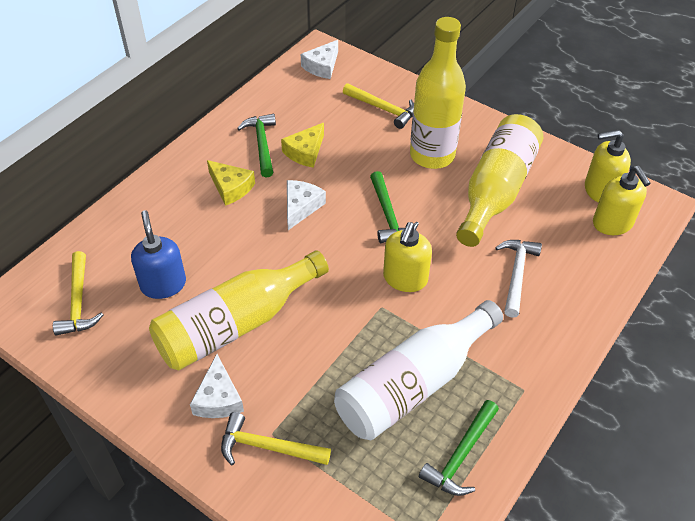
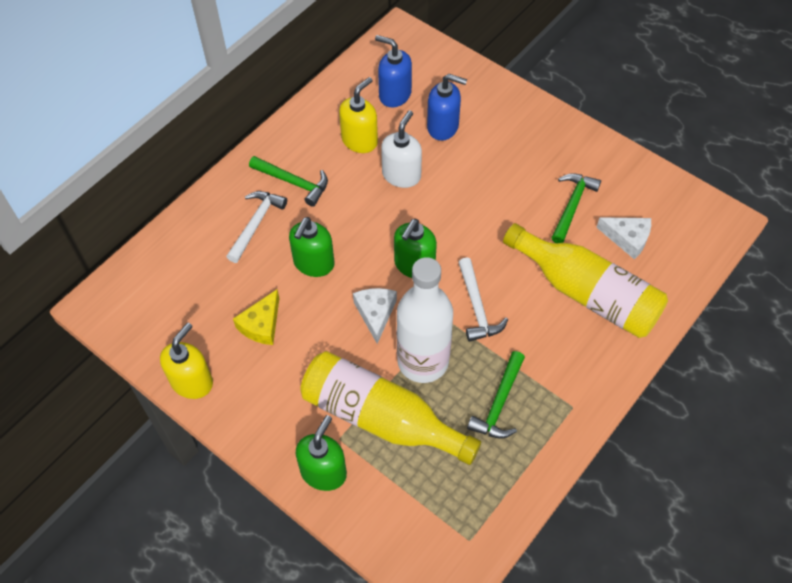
blue soap dispenser: [131,210,186,299] = 1 -> [375,35,412,107] [427,74,467,141] = 2
green soap dispenser: none = 0 -> [289,217,334,277] [296,415,347,491] [394,219,437,278] = 3
white cheese: [190,354,244,418] [287,180,326,230] [301,40,338,79] = 3 -> [353,288,397,344] [596,217,651,260] = 2
white hammer: [495,240,542,318] = 1 -> [226,191,287,263] [458,258,508,342] = 2
white soap dispenser: none = 0 -> [381,110,422,188] = 1
yellow bottle: [149,251,329,370] [410,17,466,169] [456,114,543,247] = 3 -> [300,351,481,465] [503,223,668,338] = 2
yellow cheese: [207,160,255,206] [281,123,324,168] = 2 -> [233,289,279,345] = 1
yellow hammer: [53,251,103,335] [221,412,331,465] [343,83,414,129] = 3 -> none = 0
yellow soap dispenser: [383,222,432,292] [585,130,631,203] [593,166,650,235] = 3 -> [160,323,213,399] [339,77,378,153] = 2

